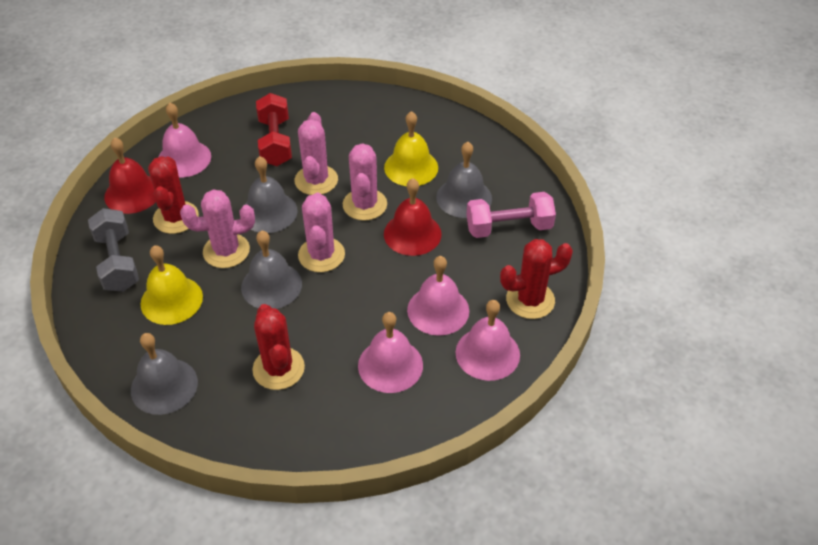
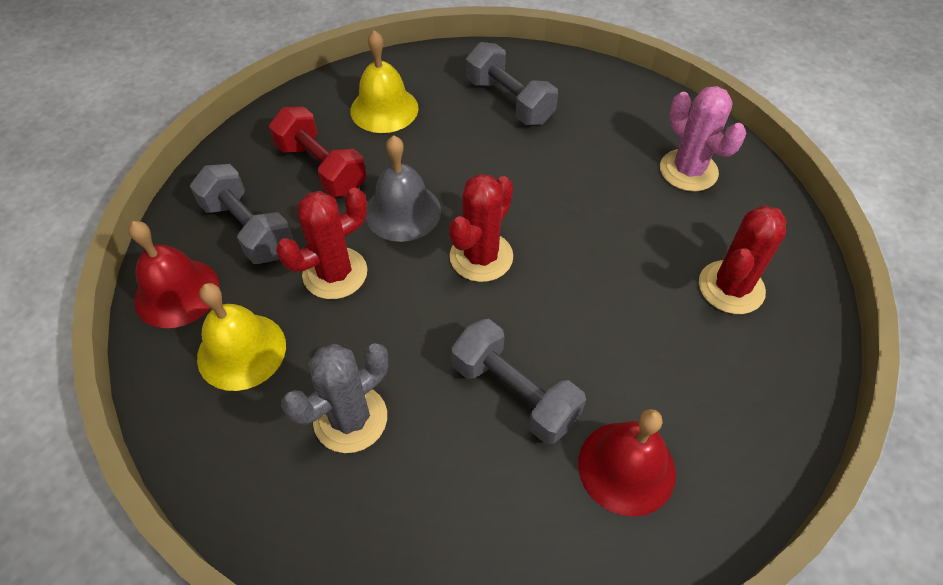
grey bell: [131,333,198,415] [241,231,302,309] [244,156,298,233] [436,142,492,218] = 4 -> [365,135,441,242] = 1
grey cactus: none = 0 -> [281,343,389,453] = 1
grey dumbbell: [88,208,139,292] = 1 -> [190,164,293,264] [451,319,586,444] [466,42,558,125] = 3
pink bell: [158,103,211,178] [358,312,423,393] [407,256,469,336] [456,300,520,381] = 4 -> none = 0
pink cactus: [180,189,255,268] [295,112,338,195] [298,193,345,272] [343,143,387,221] = 4 -> [660,86,746,192] = 1
pink dumbbell: [466,192,556,238] = 1 -> none = 0

